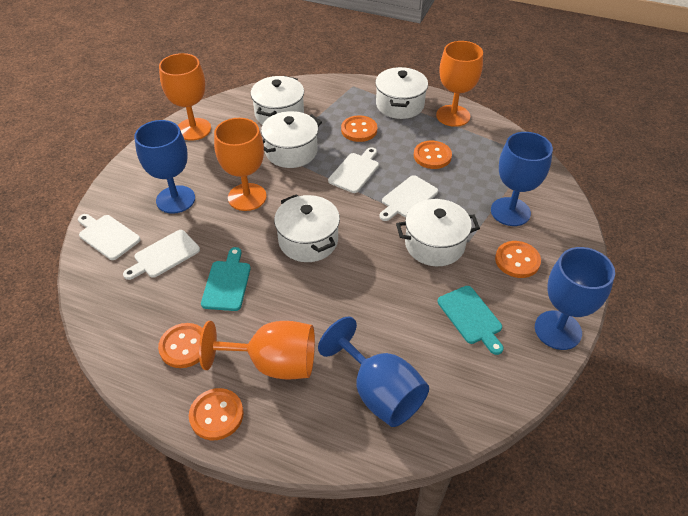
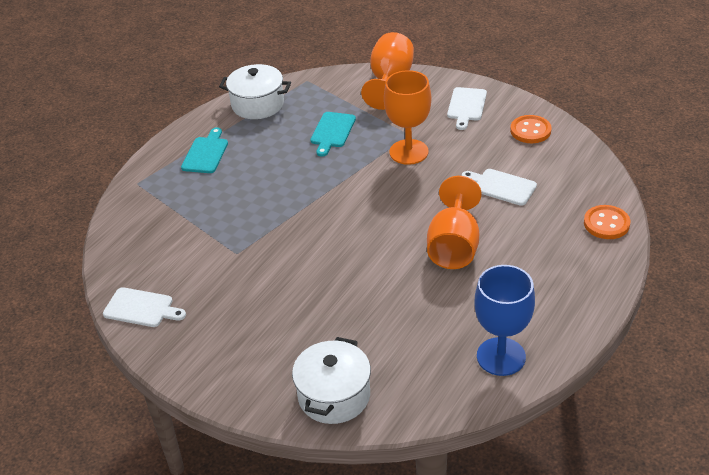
blue goblet: [134,120,195,214] [318,317,429,427] [491,132,553,226] [535,247,615,350] = 4 -> [474,265,535,376] = 1
orange button: [158,323,203,368] [189,388,244,441] [341,115,377,142] [414,141,452,169] [495,241,541,278] = 5 -> [510,115,551,143] [584,205,630,239] = 2
orange goblet: [159,53,211,141] [199,321,315,380] [214,118,267,211] [436,41,483,127] = 4 -> [361,32,414,110] [384,70,431,165] [427,176,482,269] = 3
white cutting board: [78,214,141,260] [123,230,200,280] [328,147,379,193] [379,175,438,221] = 4 -> [103,287,186,327] [447,87,487,130] [462,169,537,206] = 3
white pot: [251,76,304,125] [261,111,322,168] [274,194,340,262] [375,67,428,119] [396,199,480,266] = 5 -> [219,64,291,119] [292,337,371,424] = 2

